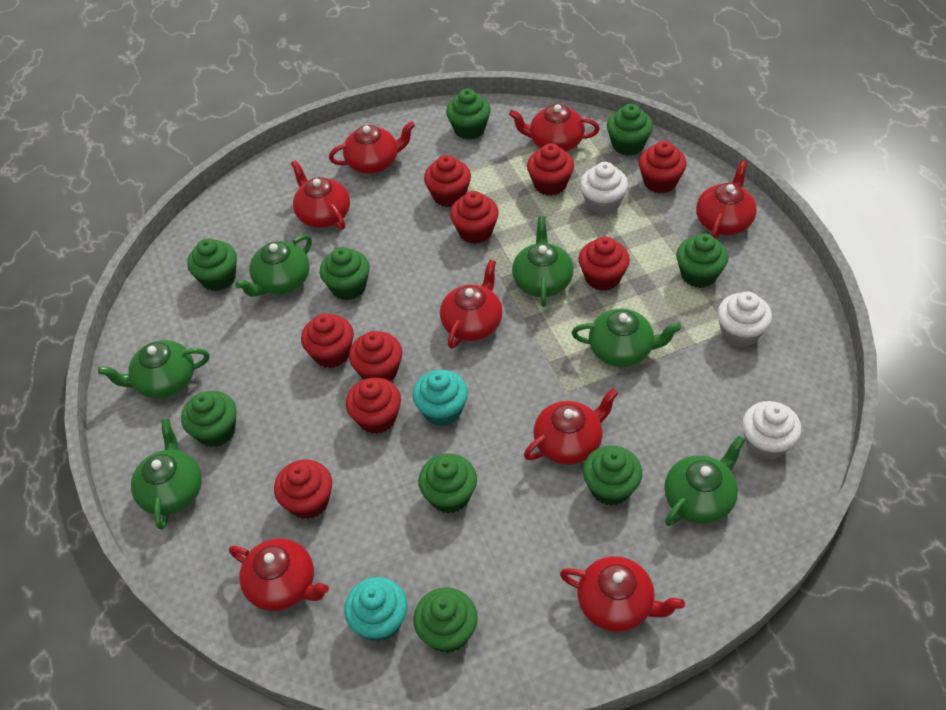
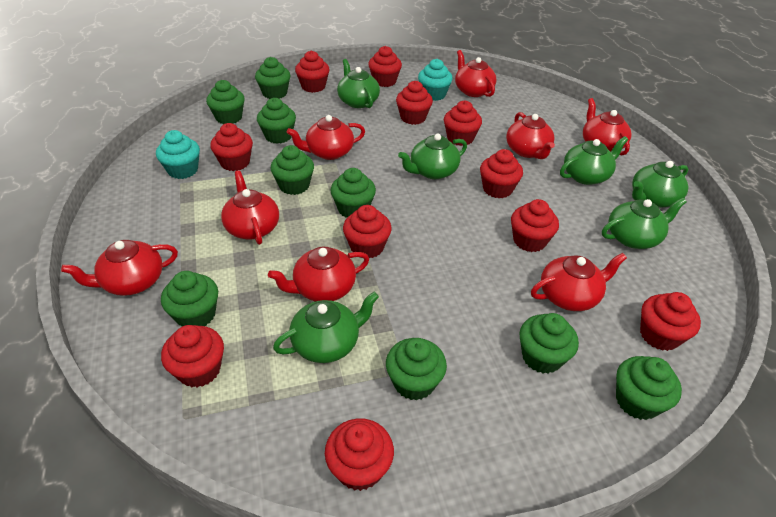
red cupcake: [274,460,332,519] [301,314,354,368] [346,377,401,434] [349,331,402,381] [424,155,471,207] [450,191,499,244] [527,143,574,196] [578,237,630,291] [639,141,687,193] = 9 -> [161,325,224,388] [210,123,253,171] [295,51,329,93] [325,418,394,491] [343,205,392,258] [368,46,402,87] [396,81,433,125] [444,101,482,146] [480,149,523,198] [511,199,559,252] [640,292,701,351] = 11
white cupcake: [580,162,628,215] [717,291,772,347] [742,401,801,460] = 3 -> none = 0

